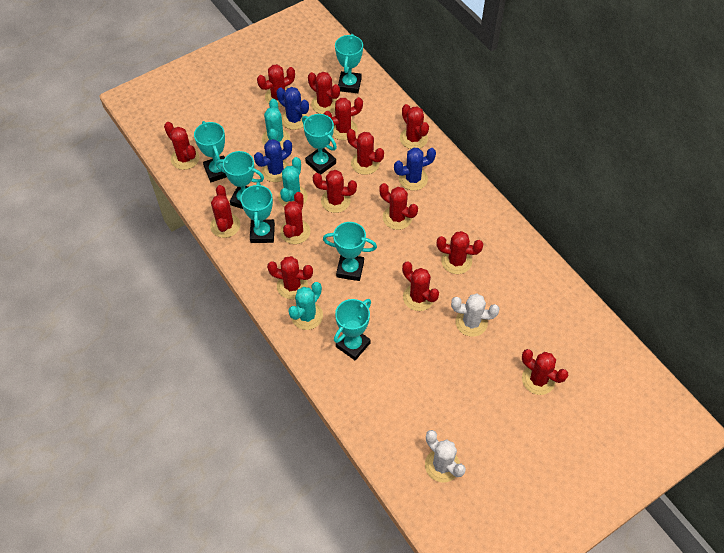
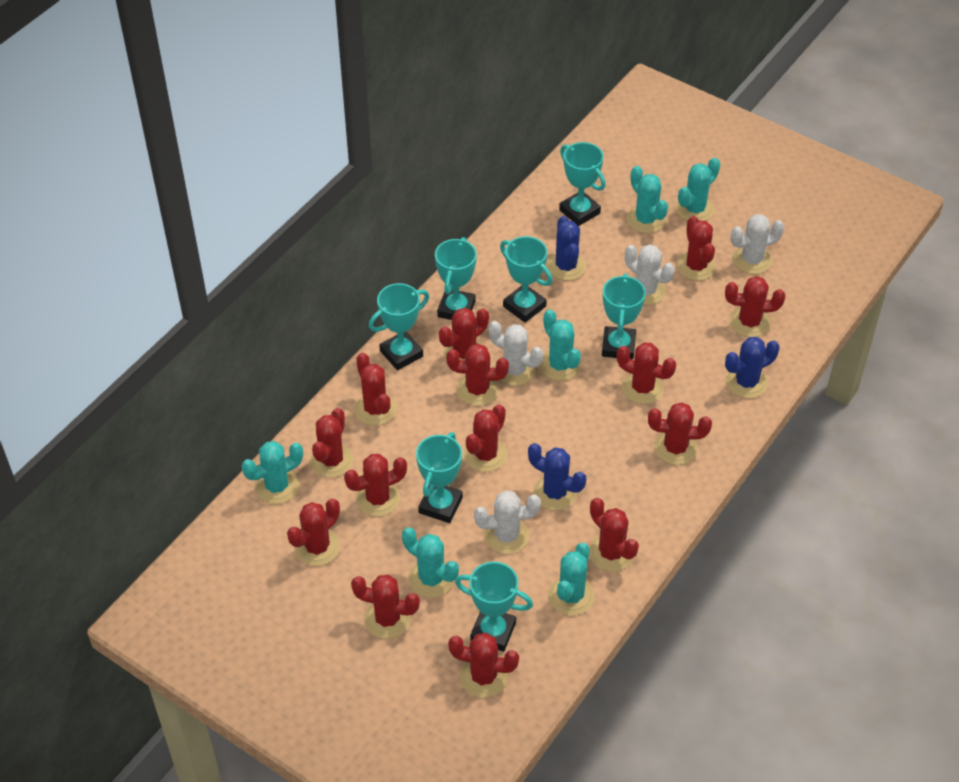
turquoise cactus: [262,99,290,148] [278,157,308,206] [288,282,323,330] = 3 -> [241,441,303,504] [402,527,459,598] [540,309,581,381] [548,543,595,615] [627,166,668,234] [676,158,720,221] = 6
white cactus: [425,430,466,483] [451,294,499,337] = 2 -> [474,491,541,554] [488,321,543,386] [625,244,675,305] [731,214,784,274] = 4

